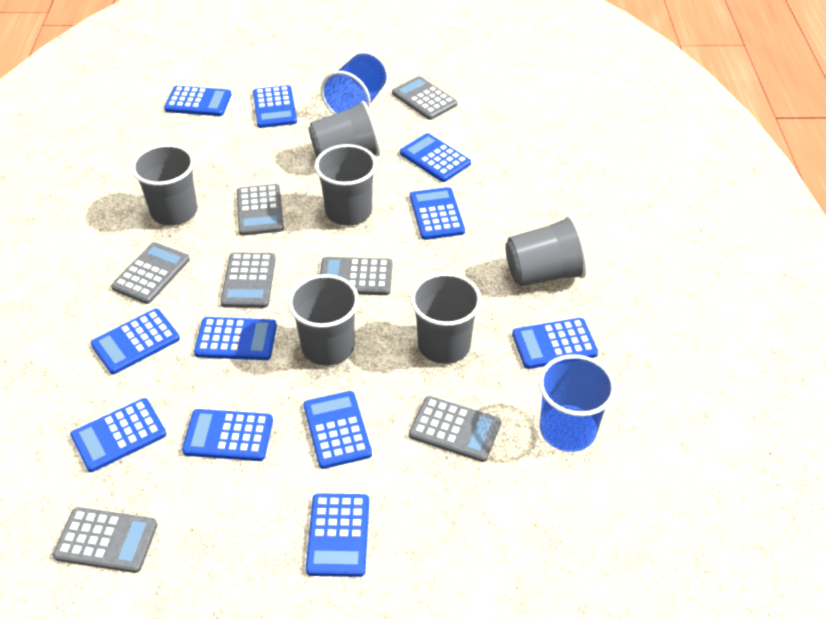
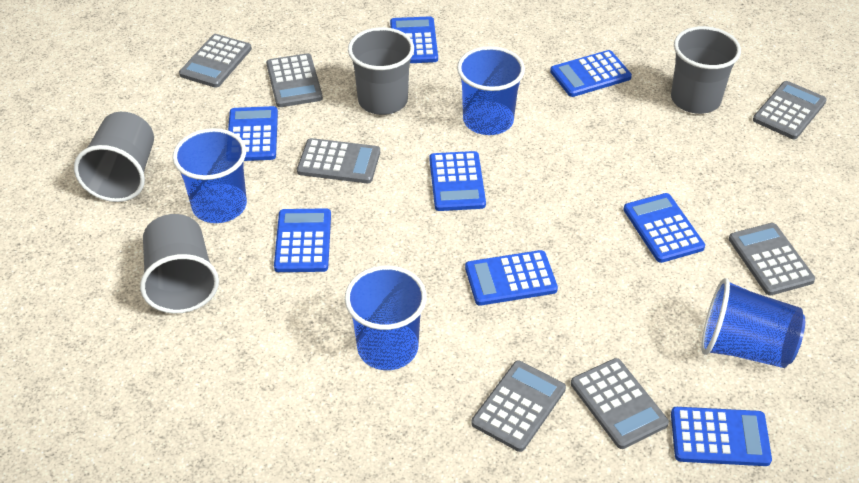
blue calculator: [70,398,166,472] [91,309,180,374] [164,86,232,116] [182,409,273,461] [194,317,277,360] [253,85,297,128] [303,391,372,469] [306,493,369,577] [400,133,471,182] [410,187,465,240] [512,318,598,369] = 11 -> [228,106,278,161] [274,208,331,272] [390,16,438,63] [430,151,486,211] [465,250,558,306] [550,50,632,97] [623,193,705,263] [671,407,772,466] = 8
blue cup: [321,53,387,114] [539,354,616,452] = 2 -> [173,128,247,223] [345,265,427,370] [457,46,525,135] [701,278,805,368] = 4
grey cup: [131,144,198,226] [288,274,359,366] [309,101,380,157] [315,144,377,226] [410,273,482,364] [505,216,587,286] = 6 -> [74,112,154,202] [140,214,219,313] [348,27,414,115] [671,26,741,114] = 4

